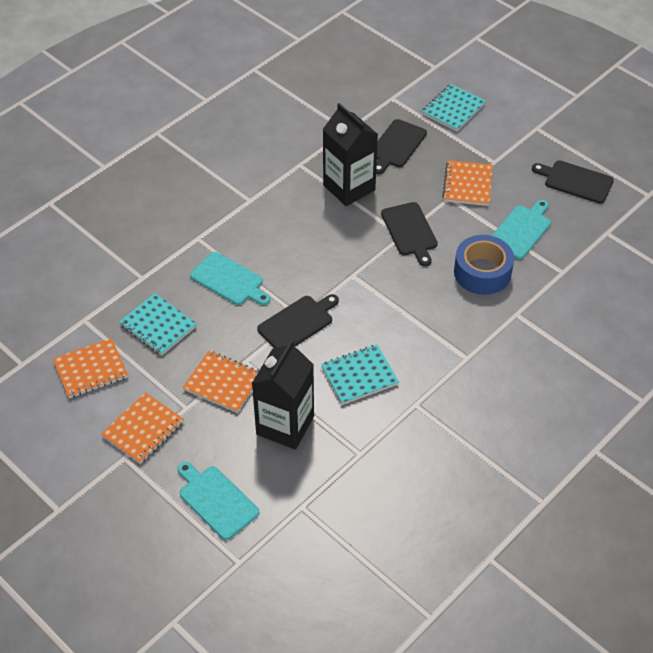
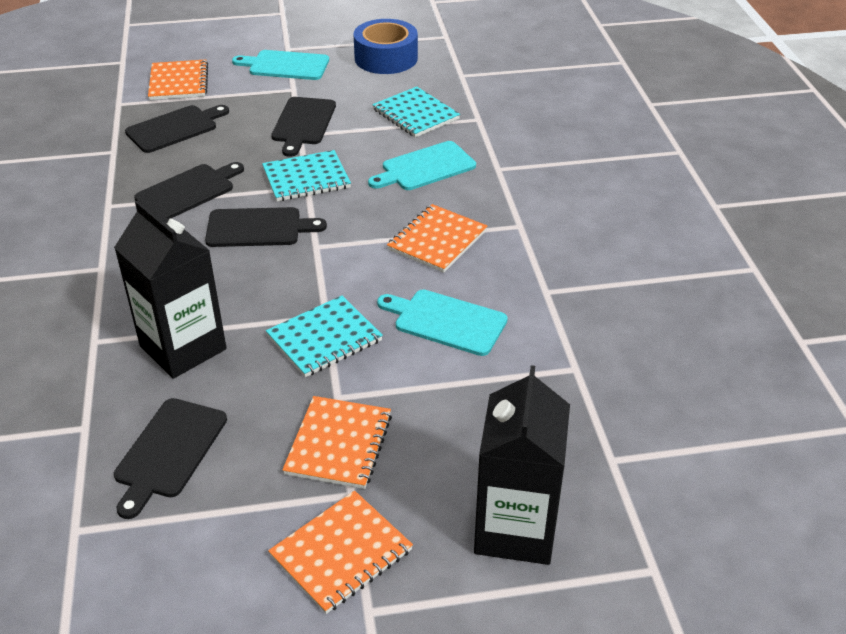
black cutting board: [257,294,339,348] [376,119,427,174] [381,202,438,267] [532,160,614,204] = 4 -> [114,398,227,519] [125,105,229,153] [134,162,244,219] [205,207,327,247] [271,97,336,157] = 5

